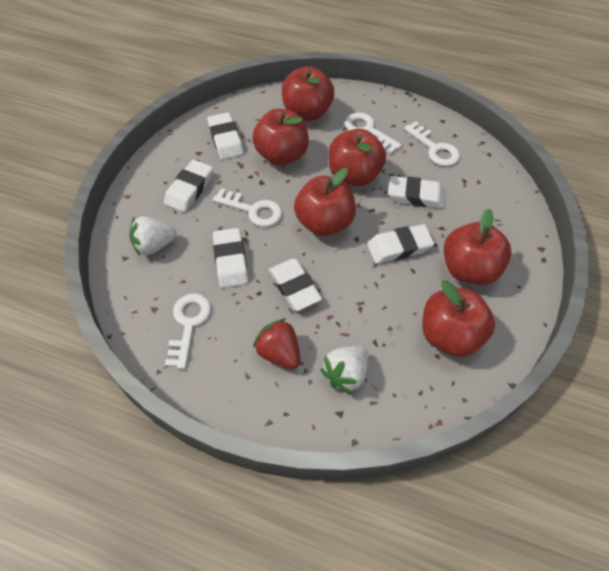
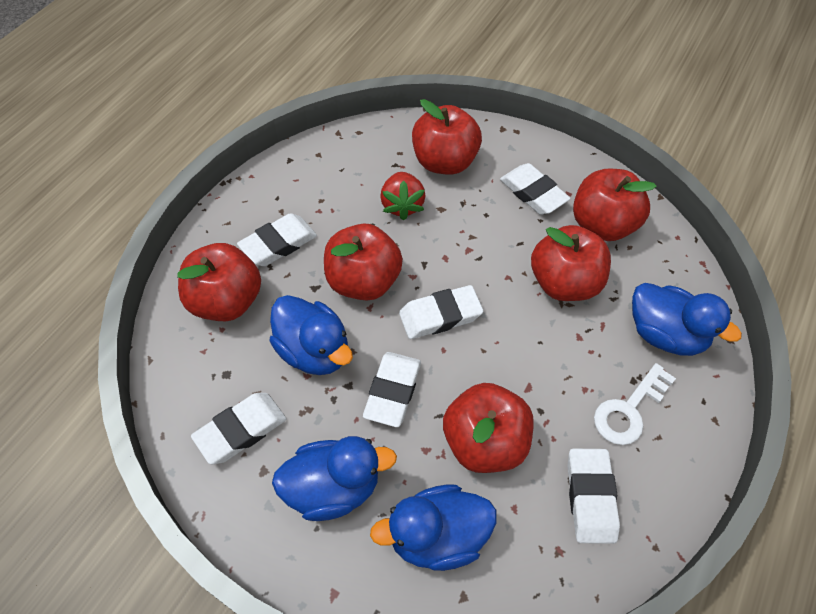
blue duck: none = 0 -> [269,295,353,375] [272,436,397,521] [370,484,497,571] [632,283,742,356] = 4
white key: [165,293,211,369] [213,188,282,227] [345,113,402,154] [404,121,460,166] = 4 -> [594,363,676,445] = 1
white strawberry: [129,216,177,257] [320,346,368,395] = 2 -> none = 0

